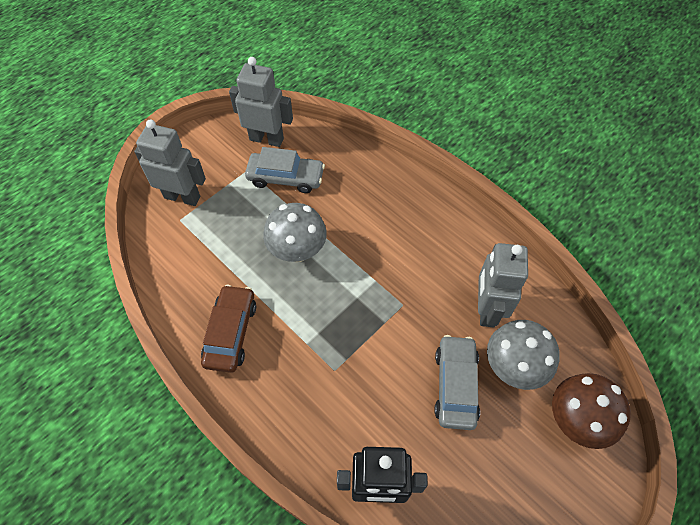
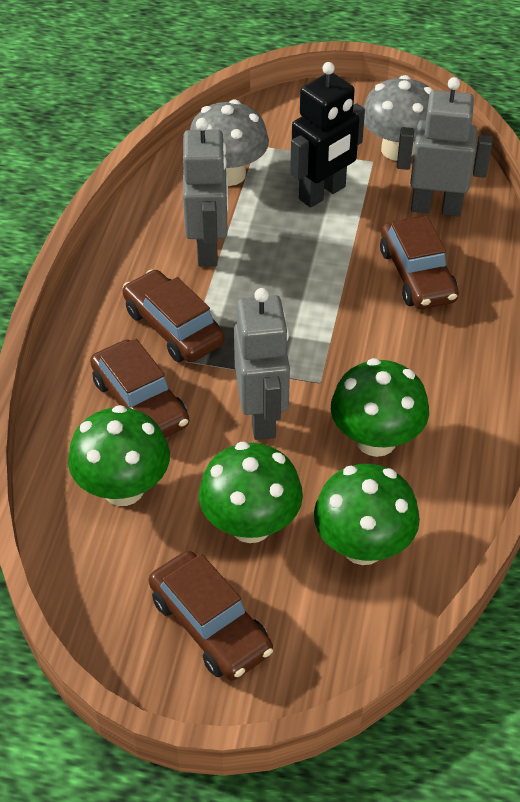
brown car: [201,285,256,373] = 1 -> [90,339,189,438] [123,269,225,362] [149,551,273,680] [380,216,459,309] = 4
brown mushroom: [552,373,631,449] = 1 -> none = 0
green mushroom: none = 0 -> [68,405,170,506] [199,442,303,543] [314,464,420,565] [331,358,429,457] = 4
grey car: [245,147,325,193] [434,335,480,430] = 2 -> none = 0

